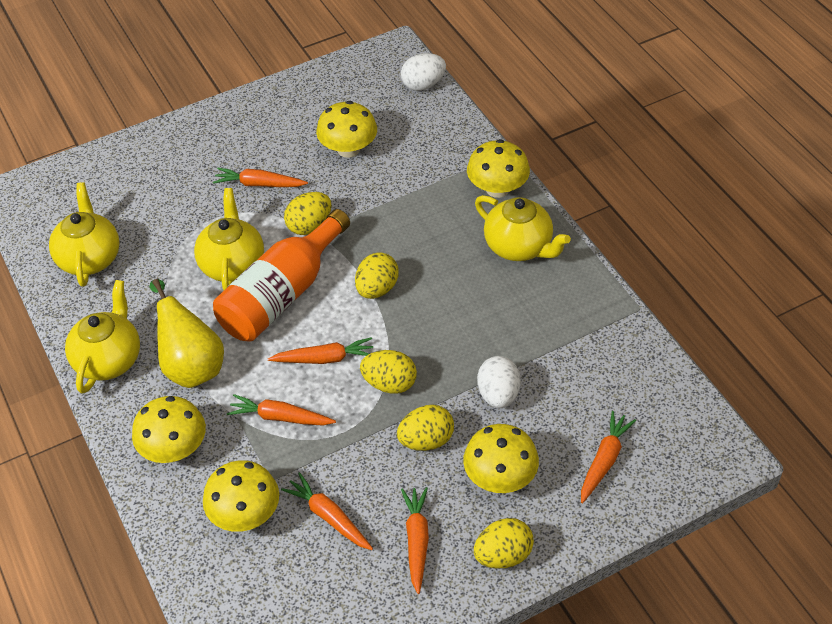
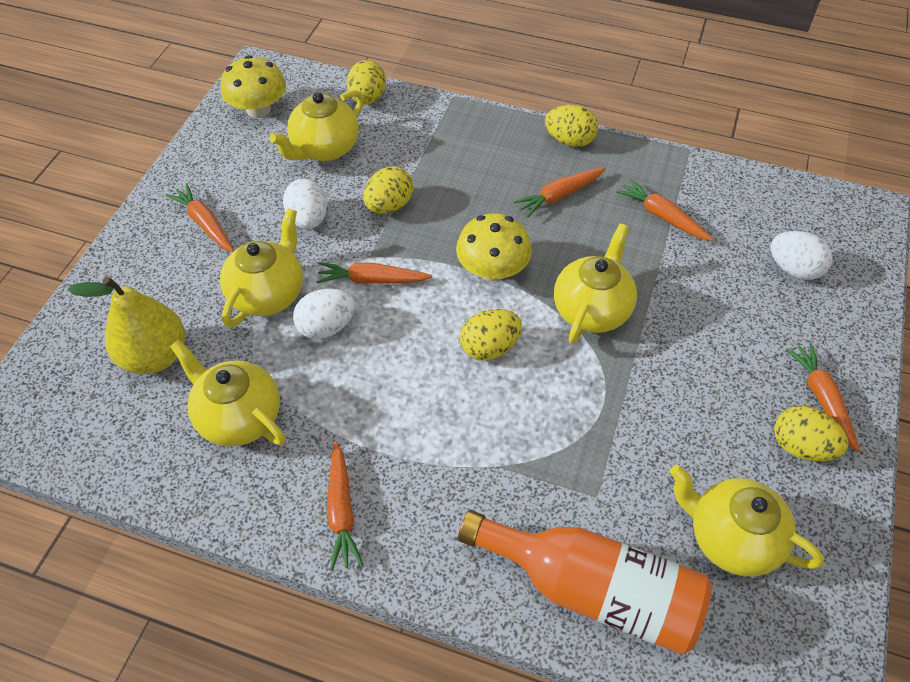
white egg: [401,53,446,91] [477,356,521,408] = 2 -> [283,179,327,229] [293,289,355,339] [771,231,833,280] = 3
yellow mushroom: [132,396,206,463] [203,460,279,532] [316,101,377,158] [463,424,539,493] [467,139,530,198] = 5 -> [221,55,286,118] [456,213,532,281] = 2
yellow teapot: [49,182,120,287] [65,280,140,394] [194,188,264,290] [475,195,571,261] = 4 -> [170,340,285,447] [220,208,303,327] [269,90,364,161] [554,223,637,344] [670,465,824,576] = 5

